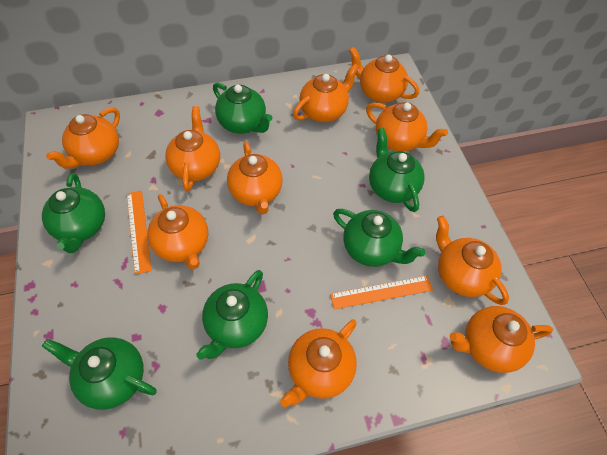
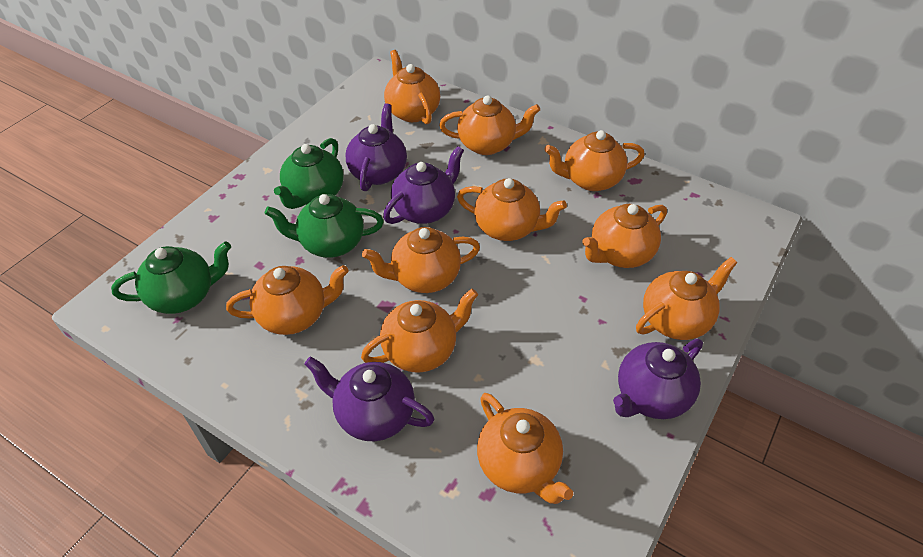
green teapot: [42,173,105,253] [42,337,157,410] [197,270,268,360] [213,83,272,134] [333,209,425,267] [369,128,425,212] = 6 -> [111,241,231,314] [265,194,384,258] [274,138,344,209] = 3
orange ruler: [127,191,152,275] [330,276,433,310] = 2 -> none = 0
purple teapot: none = 0 -> [304,357,434,441] [345,103,407,191] [383,146,464,224] [613,339,703,419] = 4

